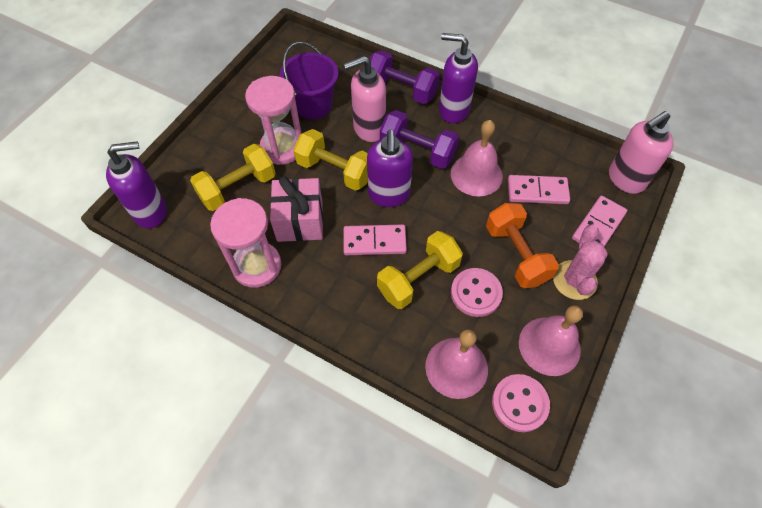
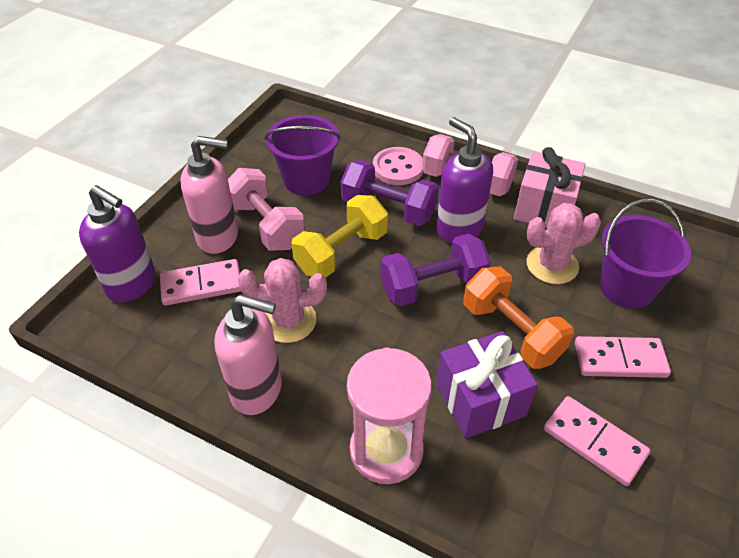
pink bell: [425,330,488,399] [451,120,503,196] [519,306,583,376] = 3 -> none = 0
pink button: [451,268,503,317] [492,374,550,432] = 2 -> [373,147,423,185] = 1
pink cactus: [553,224,608,300] = 1 -> [238,258,327,343] [526,203,601,284] = 2
pink dumbbell: none = 0 -> [228,168,305,251] [422,134,518,196] = 2
pink hourglass: [210,198,281,288] [245,76,302,165] = 2 -> [347,347,432,484] = 1
purple bucket: [280,42,338,119] = 1 -> [265,115,341,195] [600,199,691,309] = 2
purple gift: none = 0 -> [436,331,538,438] = 1
purple soap dispenser: [106,141,167,229] [367,130,413,207] [439,33,478,123] = 3 -> [79,185,156,303] [436,117,493,243] = 2
yellow dumbbell: [190,144,276,211] [293,129,368,191] [377,231,463,309] = 3 -> [291,195,388,278] = 1

